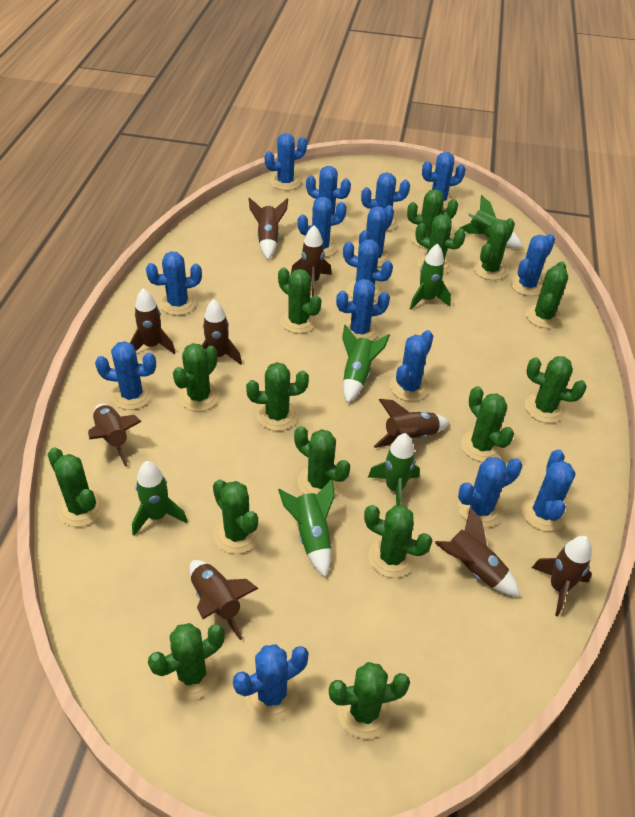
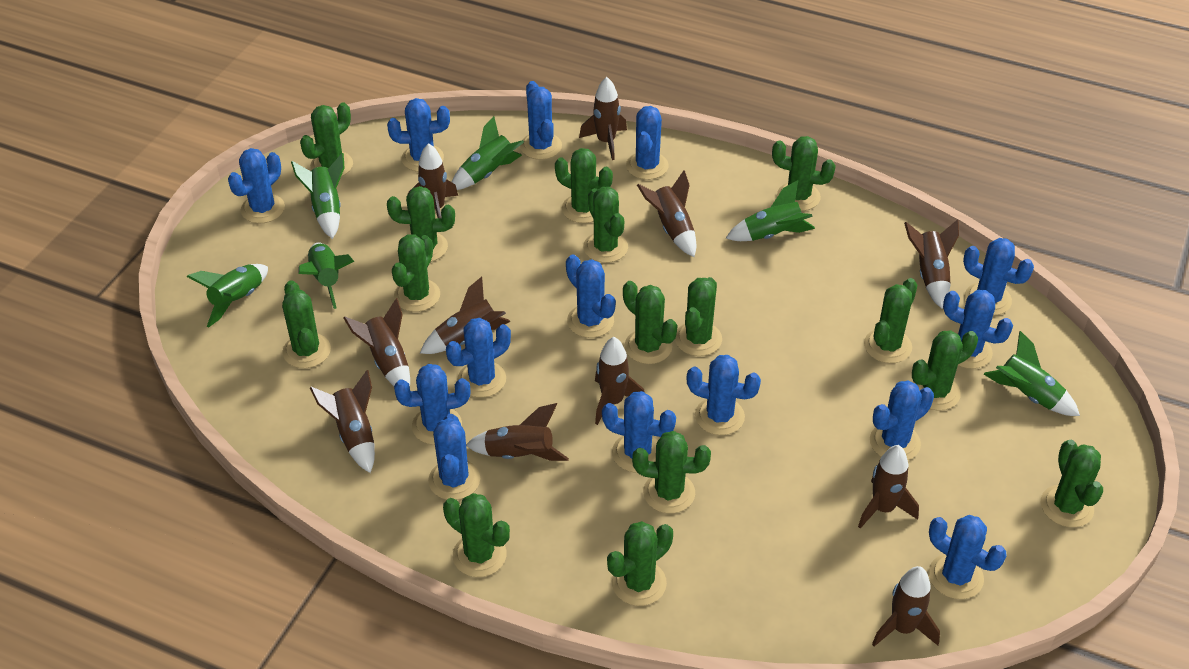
blue cactus: [95,341,156,410] [146,251,202,316] [233,644,309,721] [265,133,307,190] [297,197,347,257] [306,166,351,218] [336,279,390,341] [343,240,393,300] [356,205,394,267] [361,172,410,231] [390,330,433,401] [422,152,466,209] [458,457,522,528] [510,234,555,296] [521,449,576,532] = 15 -> [228,148,285,223] [387,98,450,172] [394,364,470,445] [428,414,480,500] [446,318,511,398] [520,81,562,160] [566,254,616,338] [602,391,676,473] [626,106,669,180] [686,355,761,435] [870,380,934,460] [929,515,1007,599] [943,290,1013,369] [963,238,1034,315] = 14
brown rocket: [88,404,142,467] [130,288,176,354] [189,560,259,640] [202,299,242,365] [248,198,288,259] [291,225,332,297] [374,399,450,448] [435,507,521,597] [532,536,592,616] = 9 -> [310,370,375,473] [343,298,410,386] [408,143,458,218] [420,277,510,354] [466,403,569,461] [579,77,627,160] [595,337,645,425] [637,170,696,257] [858,445,919,529] [872,566,940,647] [904,219,959,309] = 11

